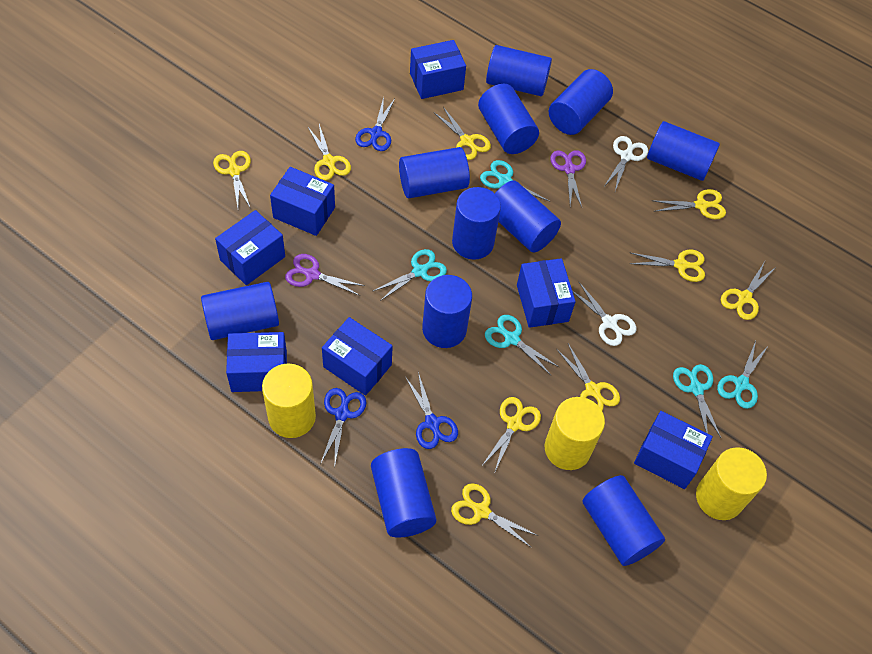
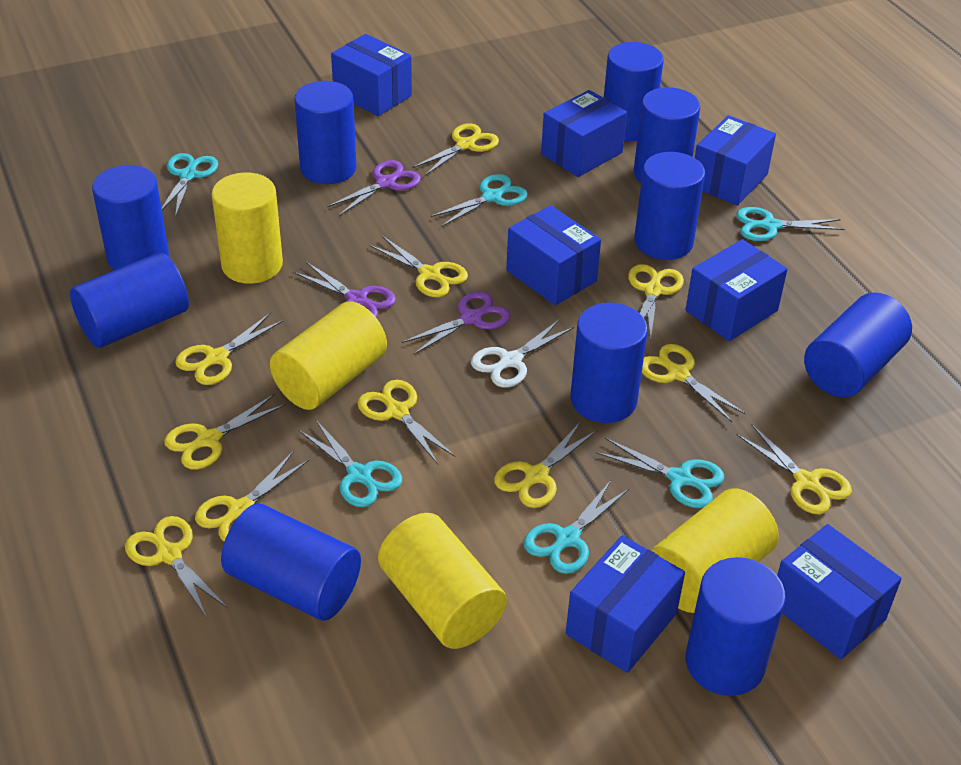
blue cylinder: [201,282,279,340] [371,448,436,537] [399,147,470,198] [422,275,472,348] [452,187,501,260] [478,84,539,154] [486,45,552,96] [495,181,561,253] [549,69,613,135] [582,475,665,566] [647,121,720,181] = 11 -> [70,252,189,348] [92,165,169,270] [221,504,361,621] [294,81,357,184] [570,303,648,423] [604,42,664,141] [634,87,700,183] [634,152,705,260] [685,557,786,696] [804,293,912,397] = 10
blue scissors: [321,388,366,464] [355,97,395,151] [406,372,458,449] = 3 -> none = 0
purple scissors: [285,254,365,296] [550,150,586,207] = 2 -> [293,261,396,318] [327,160,421,216] [402,291,511,355] = 3
turquoise scissors: [373,249,447,301] [480,160,549,201] [485,315,560,376] [673,364,721,438] [717,341,769,409] = 5 -> [162,153,218,218] [299,419,402,507] [430,174,528,227] [524,480,629,574] [596,438,724,508] [736,207,844,241] = 6
white scissors: [573,282,636,346] [605,136,648,191] = 2 -> [471,319,574,388] = 1
yellow cylinder: [262,363,316,438] [545,397,605,470] [696,447,767,520] = 3 -> [211,172,283,284] [270,301,387,410] [378,513,507,649] [651,488,779,613] = 4
yellow scissors: [213,151,251,209] [307,124,351,180] [433,107,491,160] [451,483,539,548] [482,397,541,471] [557,344,620,411] [629,250,705,282] [654,189,726,219] [721,261,776,320] = 9 -> [125,516,228,618] [164,394,286,470] [175,313,284,385] [195,452,309,542] [357,380,456,464] [369,236,468,297] [412,123,499,176] [494,423,597,508] [628,264,684,341] [642,344,746,422] [737,425,852,514] = 11

